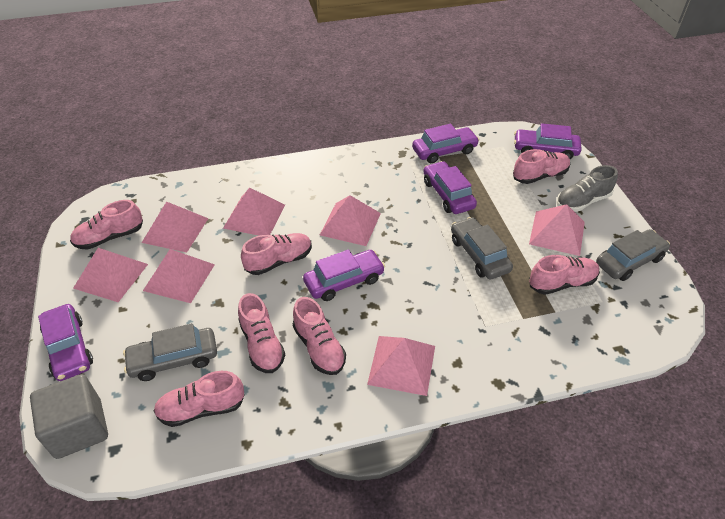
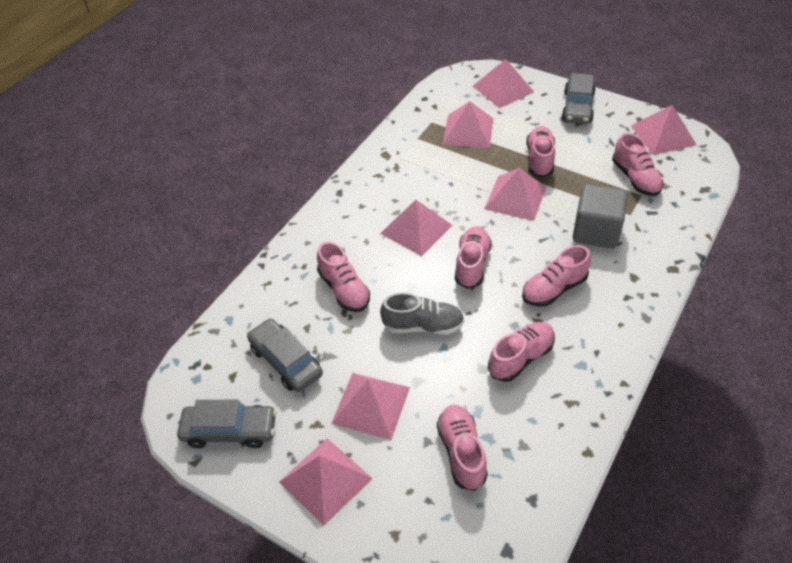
purple car: [38,304,93,381] [303,249,385,301] [412,124,479,163] [423,161,477,214] [514,123,582,159] = 5 -> none = 0

